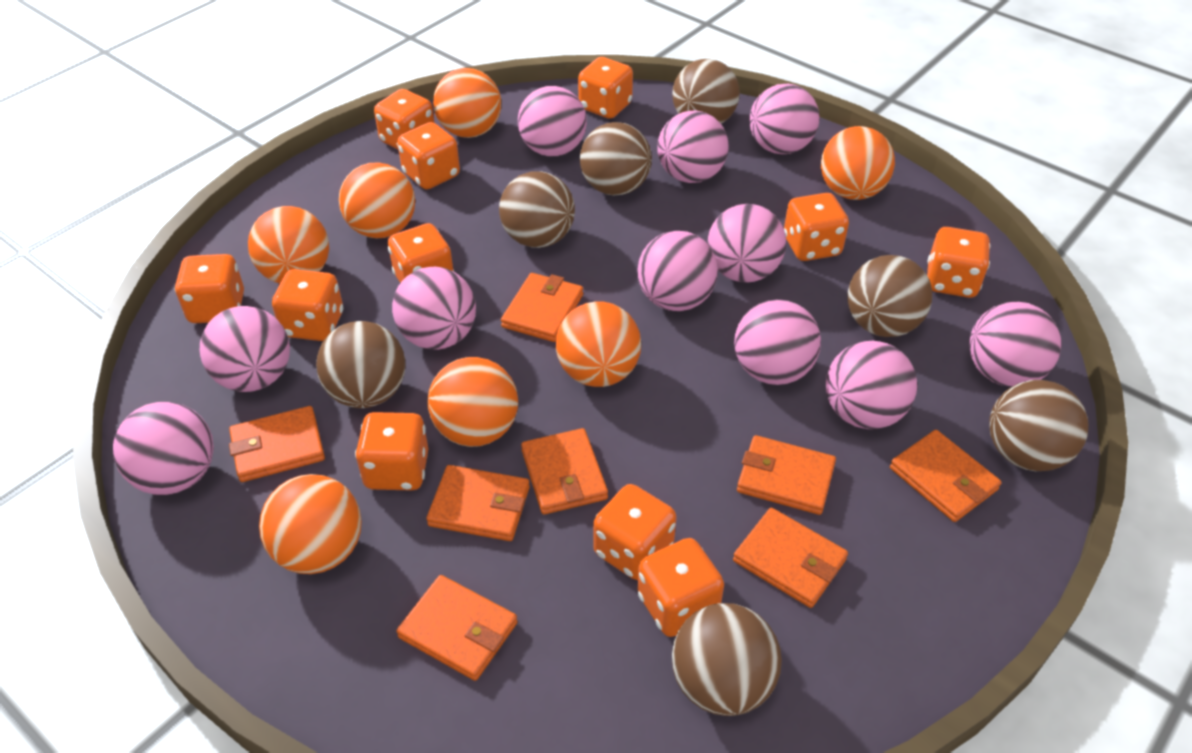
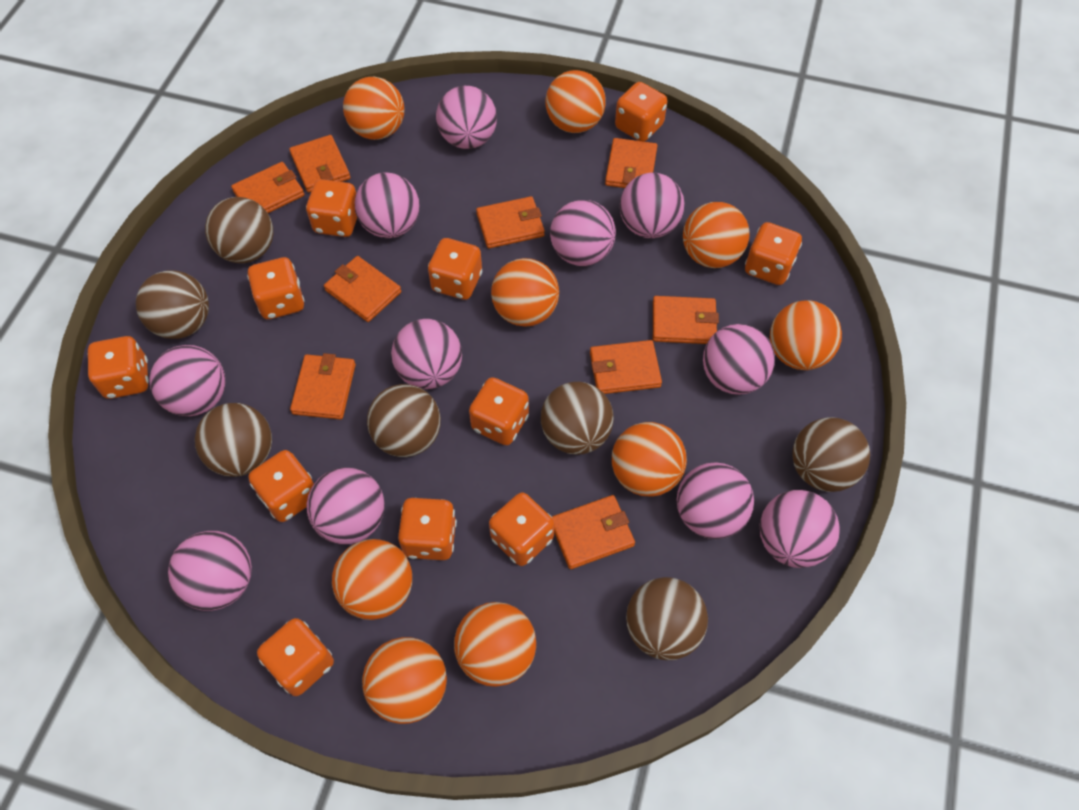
orange ball: [248,206,329,284] [259,474,362,574] [339,162,415,238] [428,357,518,447] [433,68,501,138] [556,301,641,387] [821,126,895,200] = 7 -> [332,539,412,620] [343,77,404,140] [362,637,447,724] [454,602,536,687] [491,258,559,327] [546,70,606,133] [612,422,687,497] [683,202,750,268] [770,300,842,370] = 9
orange wallet: [229,406,325,482] [396,575,518,681] [426,465,530,541] [501,273,583,342] [521,428,608,515] [733,508,848,608] [737,435,836,515] [890,430,1002,522] = 8 -> [231,162,304,213] [289,135,350,193] [290,353,356,419] [324,256,401,322] [476,196,545,248] [552,495,635,569] [590,340,662,394] [605,138,657,188] [653,296,719,344] = 9

